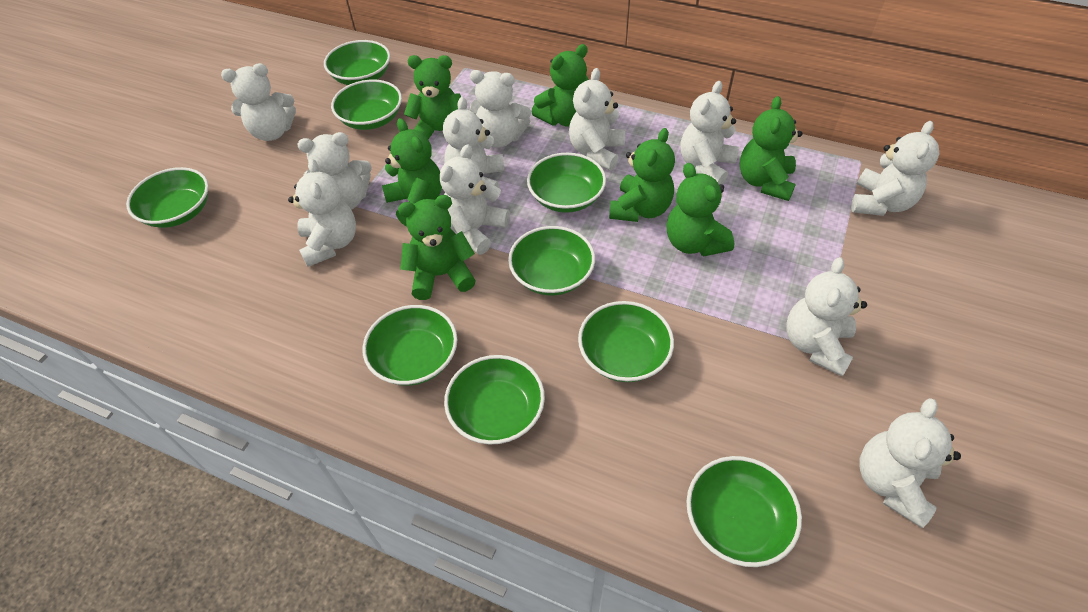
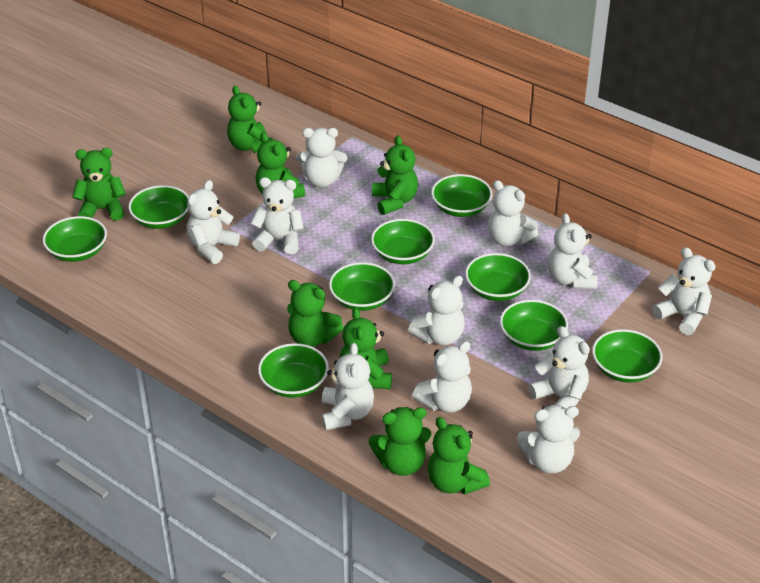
green teddy bear: [382,118,442,226] [398,195,476,300] [404,55,461,144] [532,44,589,127] [609,128,675,222] [667,163,734,256] [740,96,803,201] = 7 -> [72,148,126,221] [227,86,272,153] [256,132,305,199] [287,280,344,347] [340,307,392,389] [369,407,432,476] [372,136,418,215] [428,417,490,494] = 8

